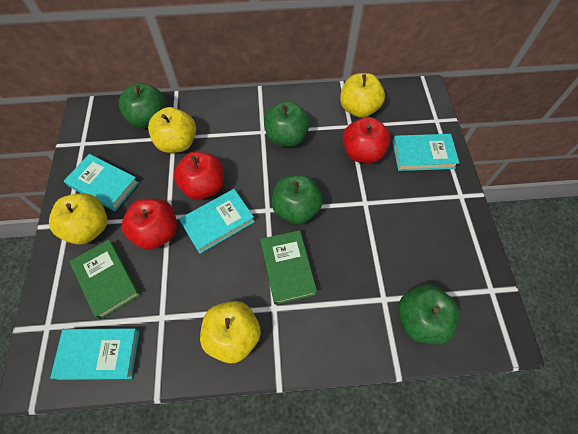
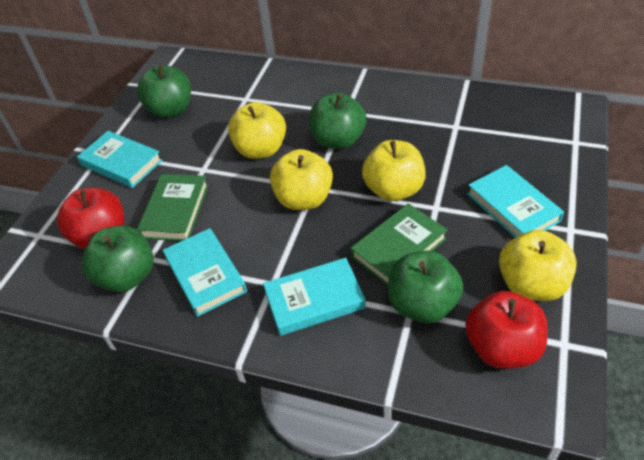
red apple: [122,198,177,250] [174,151,224,200] [343,117,391,163] = 3 -> [57,188,124,249] [465,291,548,369] = 2

